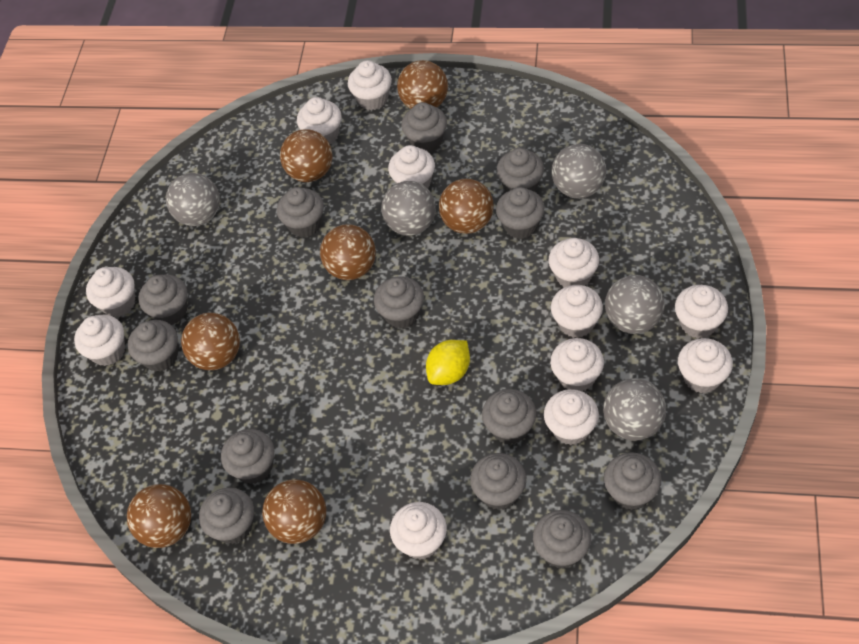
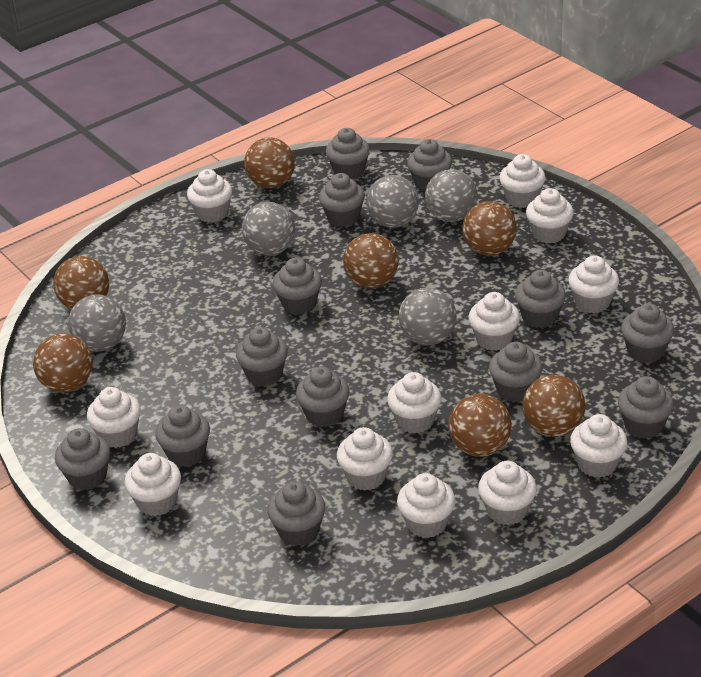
yellow lemon: [426,340,470,385] = 1 -> none = 0

